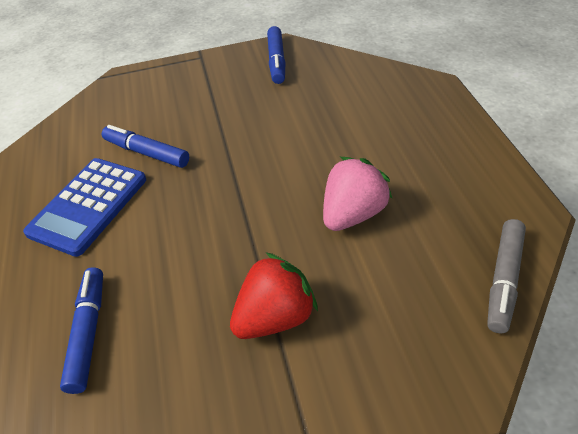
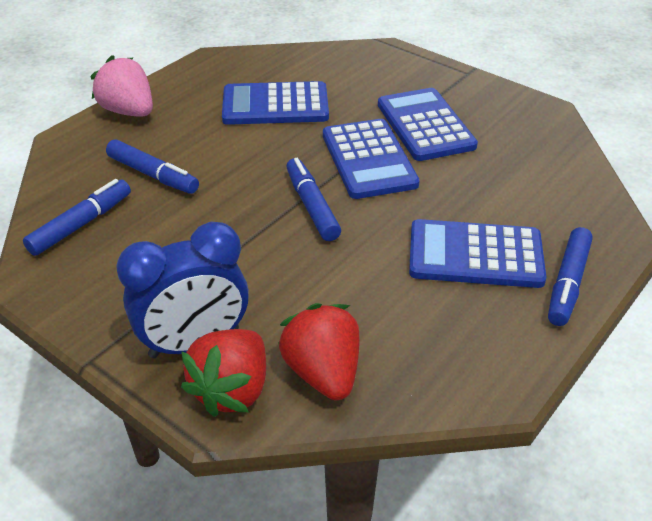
blue calculator: [23,158,146,257] = 1 -> [222,81,329,125] [323,119,420,199] [378,88,478,161] [409,219,546,288] = 4
blue clock: none = 0 -> [116,222,249,358] = 1
blue marker: [60,267,103,394] [102,125,189,168] [267,26,286,84] = 3 -> [23,179,131,256] [106,139,199,194] [286,158,341,241] [548,227,593,326] = 4
grey marker: [487,219,526,333] = 1 -> none = 0
red strawberry: [230,252,318,339] = 1 -> [181,329,266,417] [278,303,359,400] = 2

